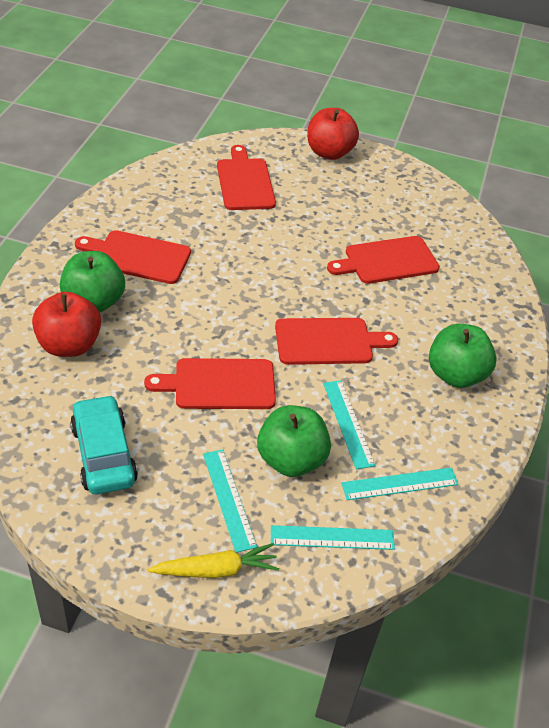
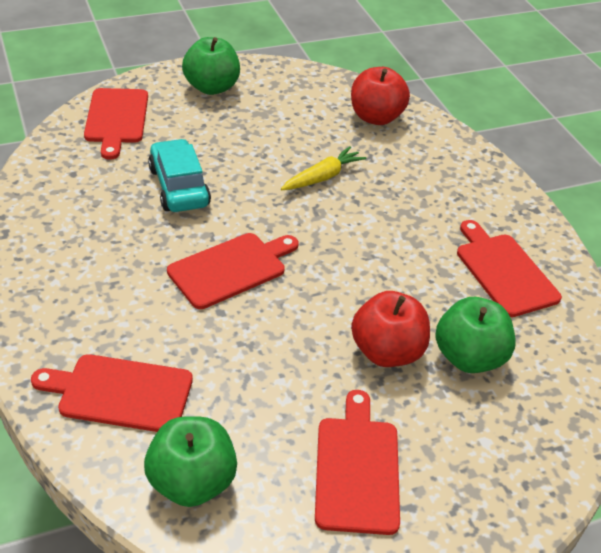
turquoise ruler: [203,449,257,553] [271,525,395,550] [323,380,376,470] [341,468,459,500] = 4 -> none = 0

